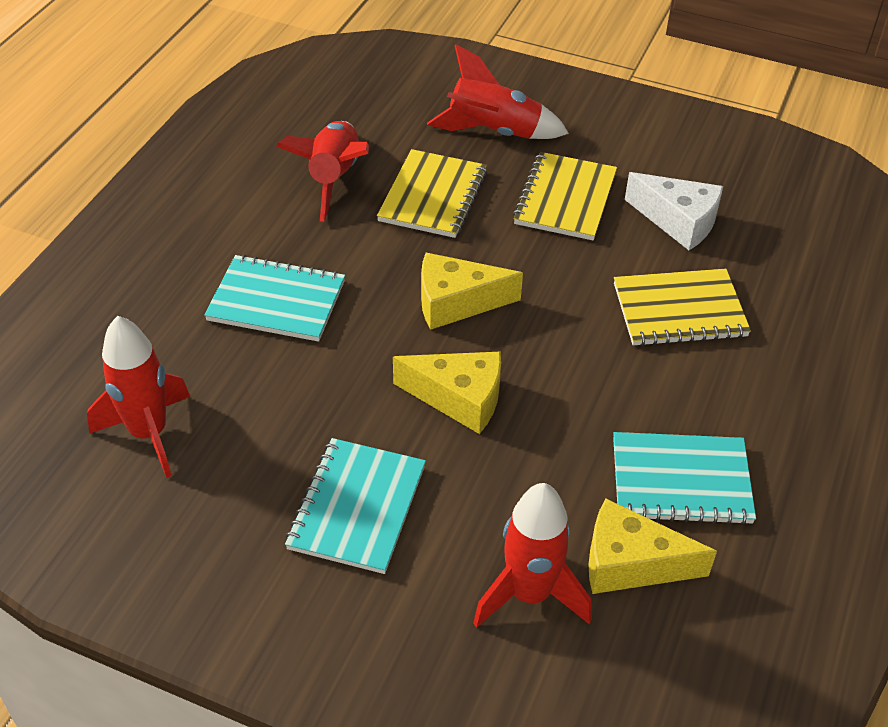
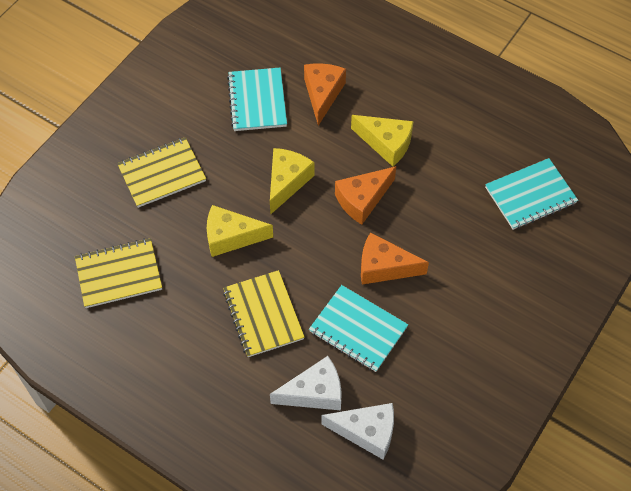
orange cheese: none = 0 -> [304,63,346,126] [335,166,396,225] [361,232,429,285] = 3
red rocket: [87,316,190,478] [276,121,369,222] [427,45,569,139] [473,483,592,628] = 4 -> none = 0
white cheese: [625,172,723,250] = 1 -> [270,356,341,410] [321,403,394,460] = 2

